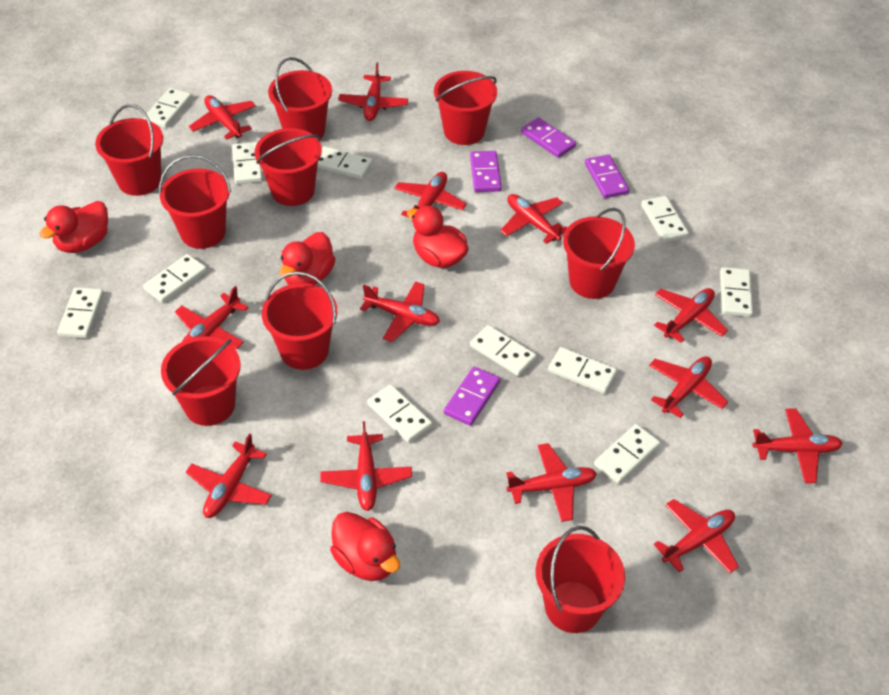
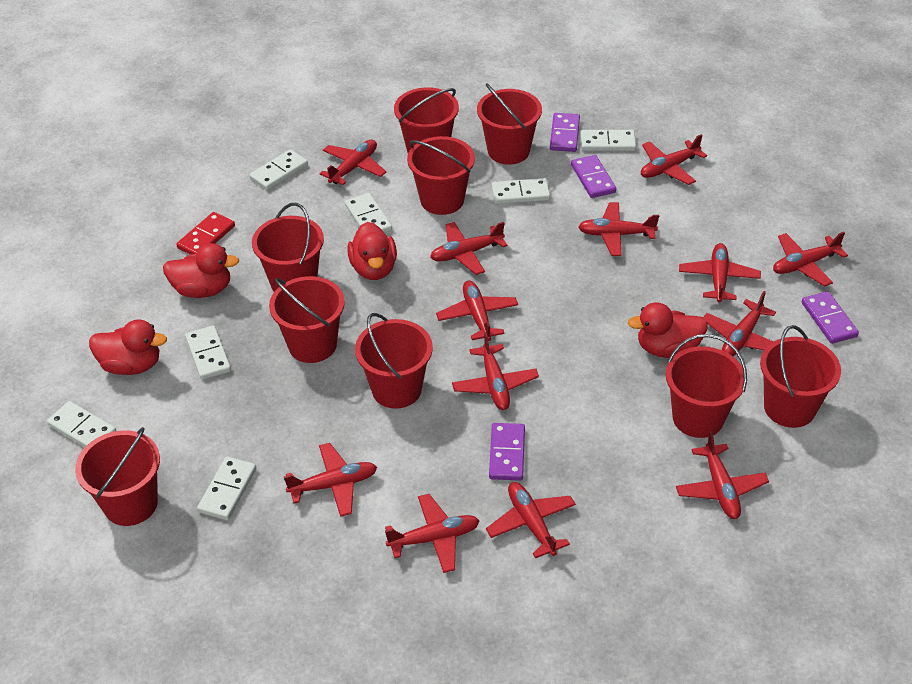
red domino: none = 0 -> [176,212,235,255] = 1
white domino: [57,287,104,338] [143,254,207,303] [144,88,192,128] [232,142,263,184] [317,146,372,179] [367,384,432,443] [470,325,537,376] [548,347,617,394] [594,424,661,484] [641,196,689,242] [720,267,753,317] = 11 -> [47,401,116,447] [185,325,231,380] [197,457,256,520] [249,149,308,190] [345,193,392,233] [491,178,550,204] [580,130,636,151] = 7

